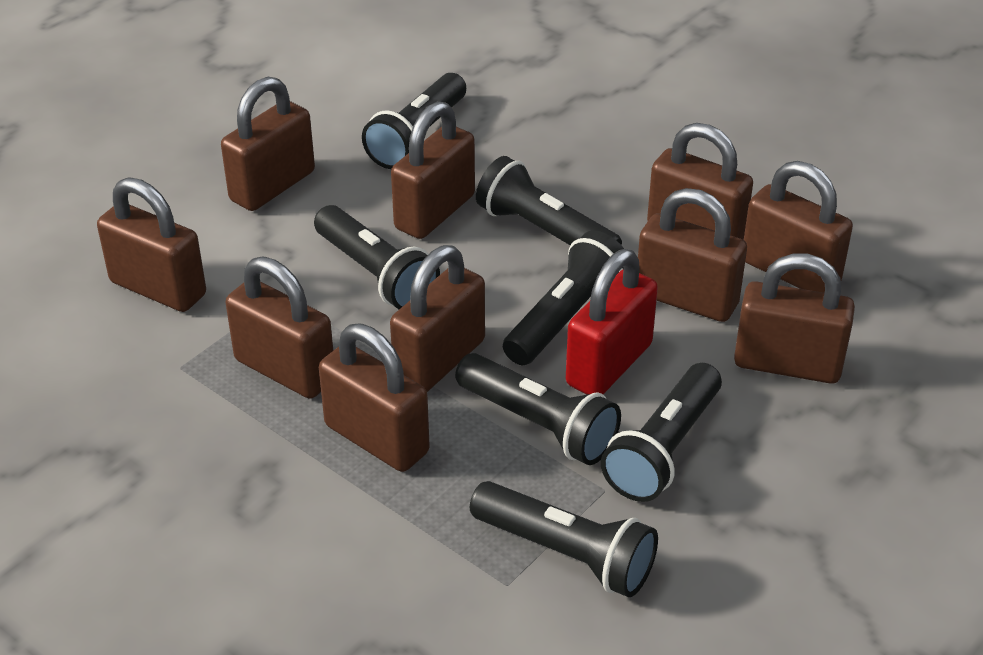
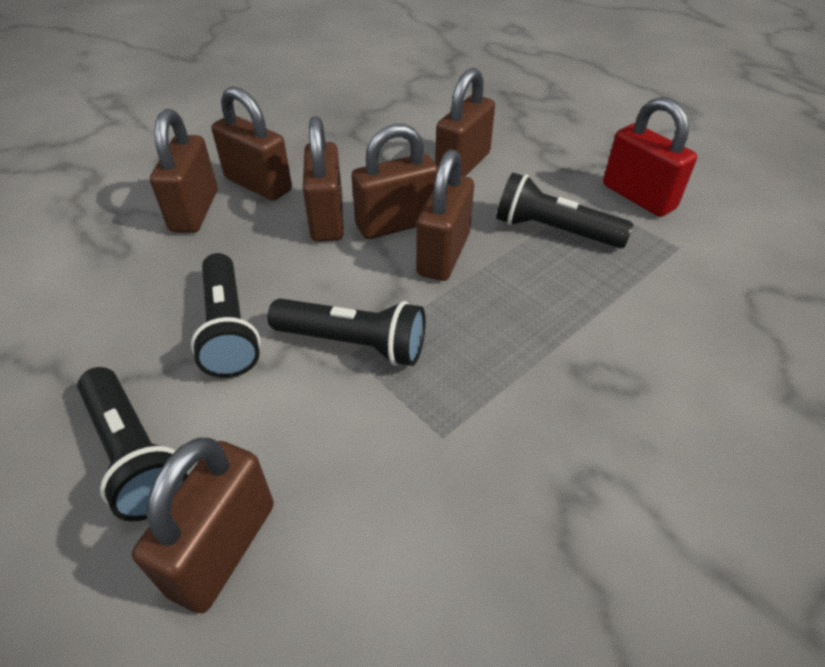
black flashlight: [314,205,440,309] [362,73,466,169] [455,353,621,465] [470,481,658,597] [476,156,622,245] [503,231,624,365] [601,363,722,502] = 7 -> [77,367,188,521] [191,253,260,378] [268,299,426,366] [497,173,634,248] = 4
brown padlock: [97,177,206,312] [221,77,315,211] [225,257,333,399] [319,324,430,472] [390,245,485,392] [391,101,475,239] [638,188,747,322] [647,123,753,240] [734,253,855,384] [744,161,853,293] = 10 -> [132,438,274,613] [150,109,217,233] [211,86,292,201] [303,116,344,242] [351,124,438,239] [416,149,474,281] [435,68,495,176] = 7

